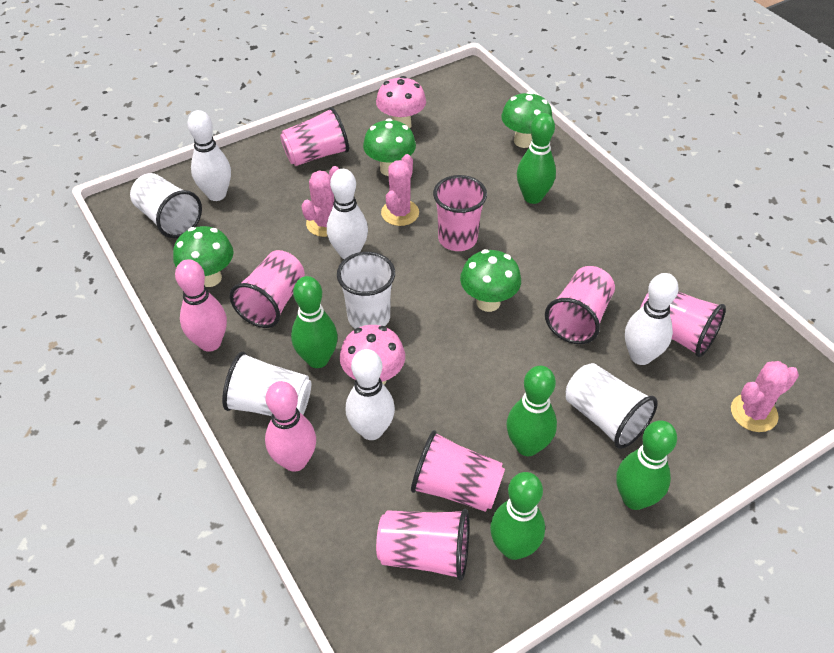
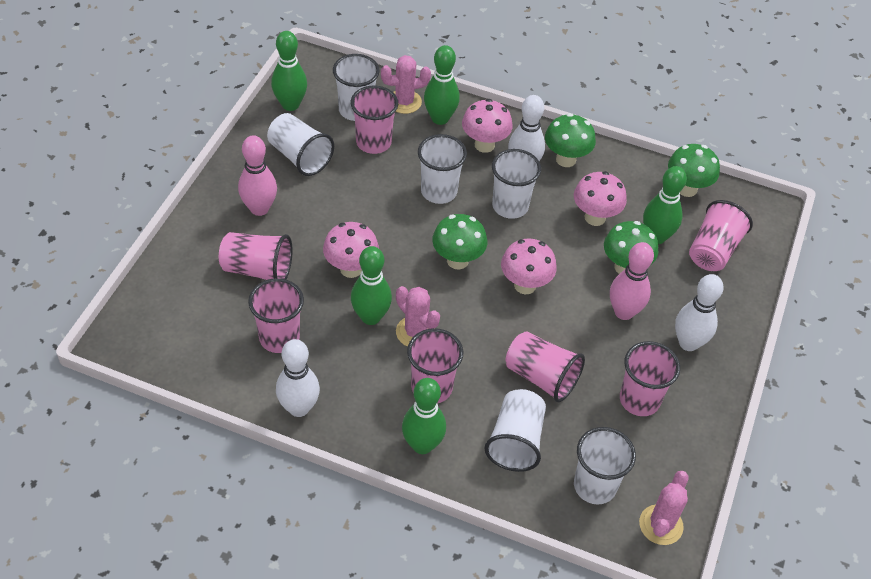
pink mushroom: [340,325,405,385] [376,76,426,128] = 2 -> [323,222,379,278] [462,99,513,153] [501,238,557,295] [574,171,627,226] = 4
white bowling pin: [187,110,231,201] [327,169,368,259] [346,349,395,440] [625,273,679,365] = 4 -> [276,339,320,417] [508,95,545,161] [675,274,724,351] = 3
white cup: [130,173,202,238] [222,352,311,416] [337,252,395,329] [566,363,658,449] = 4 -> [267,113,334,176] [333,54,380,121] [418,134,467,204] [484,389,546,472] [492,149,541,219] [574,427,636,504] = 6

